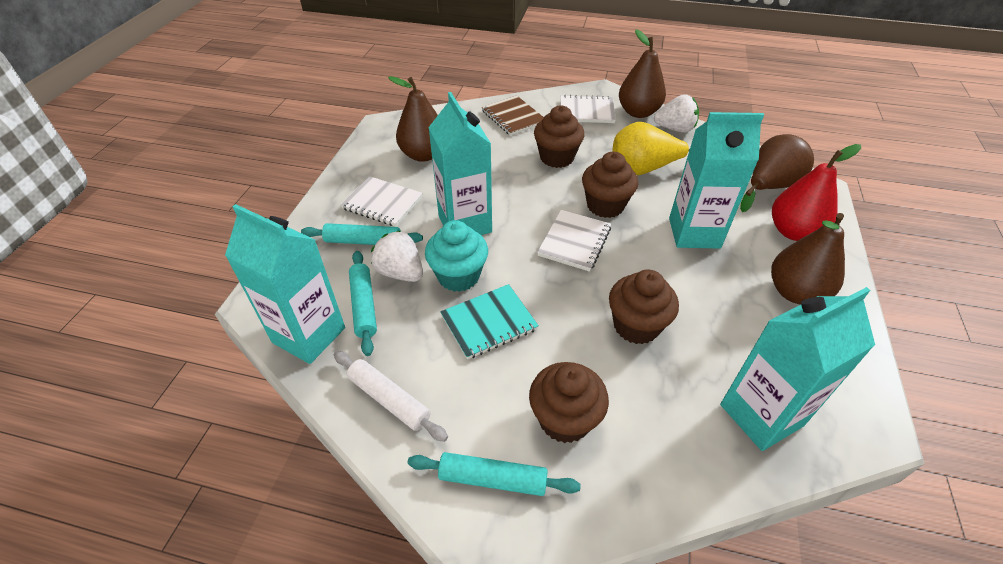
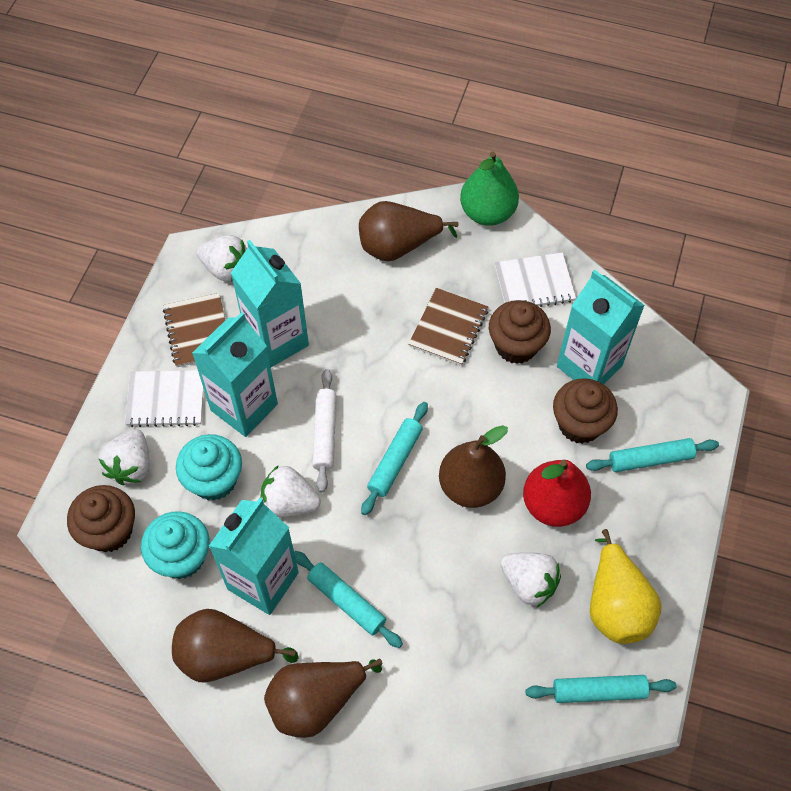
brown cupcake: [529,362,609,443] [534,105,585,168] [582,152,638,218] [609,270,679,344] = 4 -> [67,485,135,552] [489,300,551,364] [553,378,618,444] = 3
brown notebook: [482,95,544,136] = 1 -> [163,293,225,367] [409,288,488,366] = 2
green pear: none = 0 -> [460,151,519,226] = 1
turquoise cupcake: [425,220,488,292] = 1 -> [141,511,210,579] [176,434,242,501] = 2
turquoise notebook: [440,284,539,360] = 1 -> none = 0
turquoise rolling pin: [301,223,423,245] [349,251,377,356] [408,452,581,496] = 3 -> [294,551,403,648] [361,402,428,515] [526,675,677,703] [586,438,719,472] = 4
white notebook: [341,176,423,227] [537,210,611,272] [560,95,616,123] = 3 -> [125,370,204,427] [494,252,576,307] = 2
white strawberry: [371,230,423,282] [654,94,699,133] = 2 -> [99,429,150,485] [197,235,247,281] [261,465,321,517] [500,552,561,607] = 4

